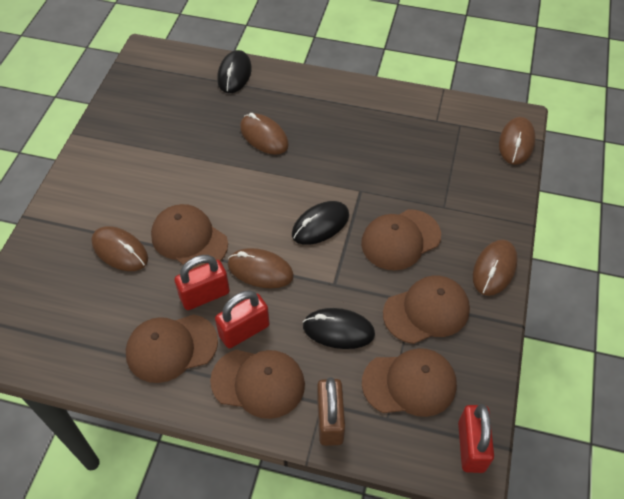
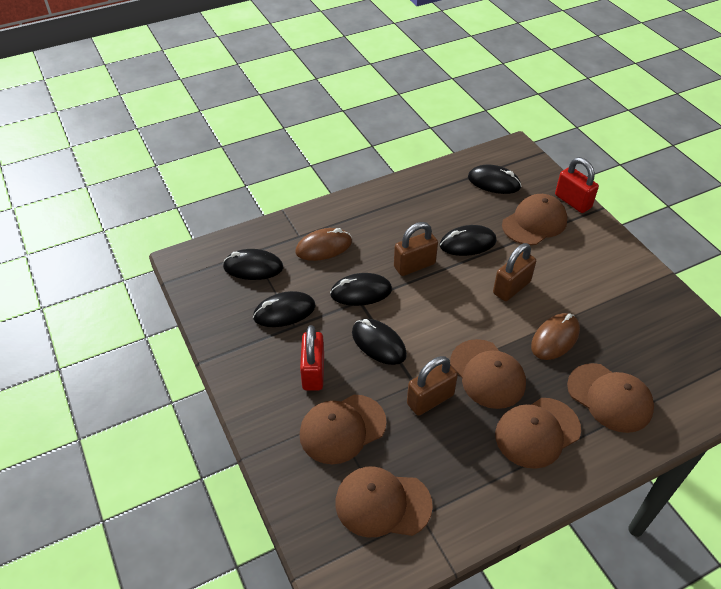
black mouse: [217,50,252,93] [292,201,349,245] [303,308,375,349] = 3 -> [223,249,283,280] [253,291,316,327] [330,273,392,306] [352,319,407,365] [440,225,497,256] [468,165,522,194] = 6
brown mouse: [91,226,148,271] [228,248,294,288] [240,113,289,155] [473,240,518,296] [499,117,536,165] = 5 -> [295,228,352,261] [531,313,580,360] = 2
brown padlock: [317,377,345,446] = 1 -> [394,222,438,276] [407,356,458,416] [493,243,536,301] = 3
red padlock: [174,255,230,310] [215,290,270,348] [458,404,494,473] = 3 -> [300,325,324,390] [555,157,599,213] = 2

